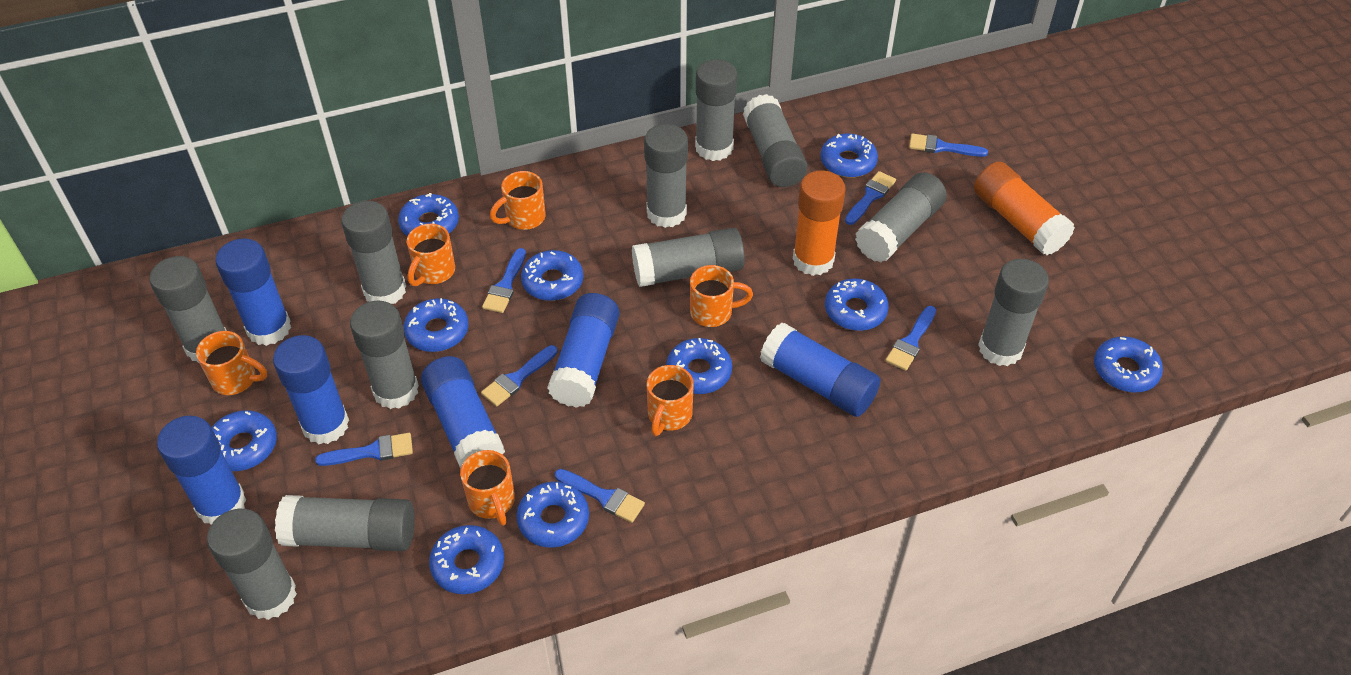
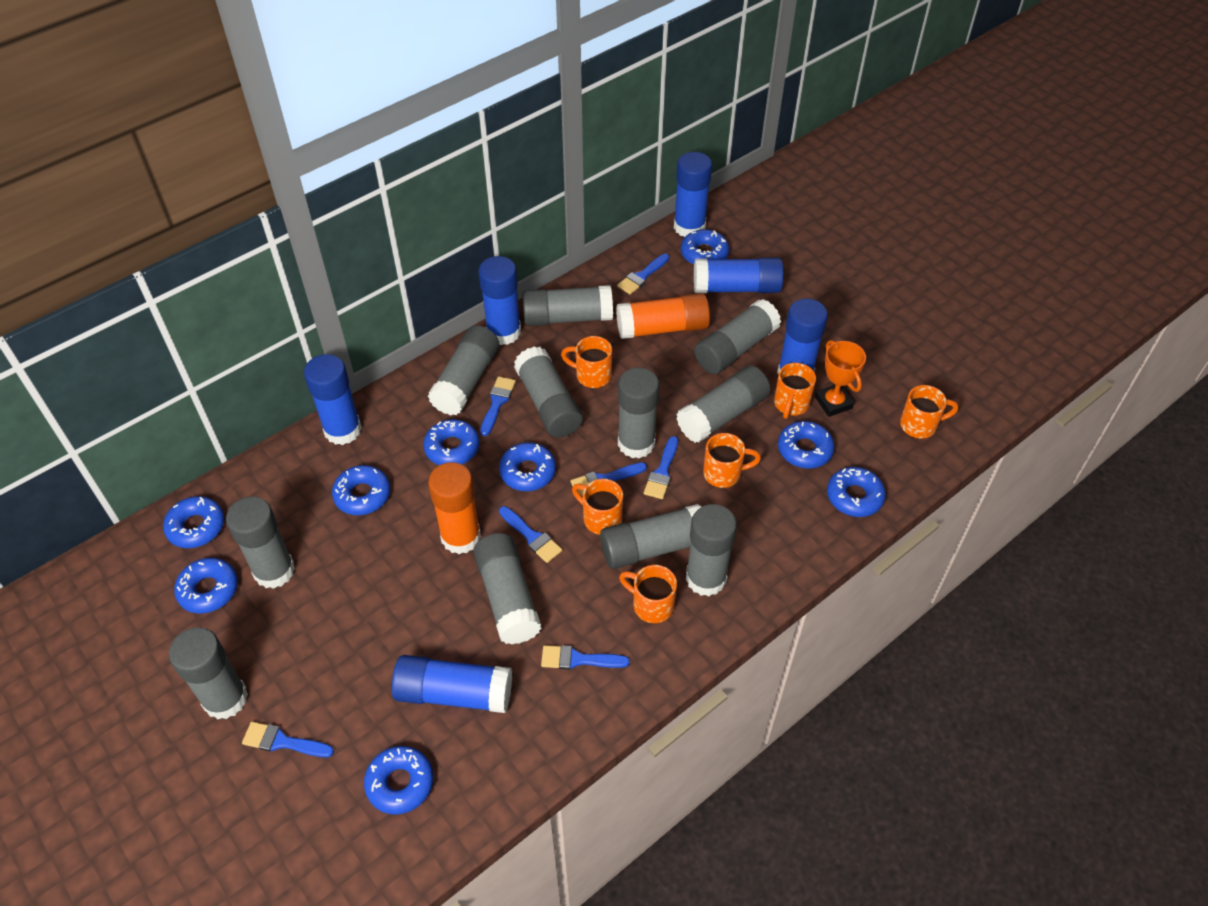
blue donut: [211,410,277,471] [398,193,459,236] [403,298,469,352] [429,525,504,594] [516,482,589,548] [521,250,583,301] [666,338,732,394] [820,133,878,178] [825,278,889,331] [1094,336,1163,392] = 10 -> [163,496,224,548] [174,558,238,614] [332,465,390,515] [364,746,433,815] [423,419,480,465] [499,442,556,491] [681,229,729,265] [778,421,835,469] [827,467,886,517] = 9
orange trophy: none = 0 -> [815,340,866,417] = 1

